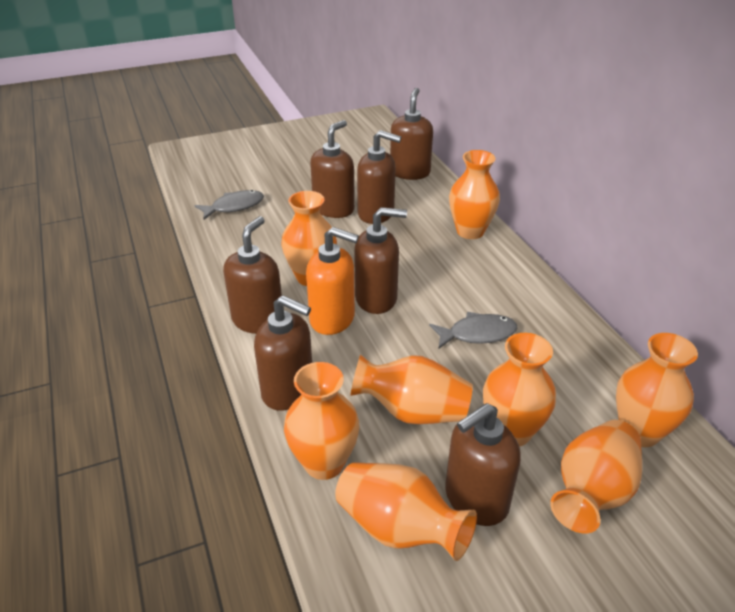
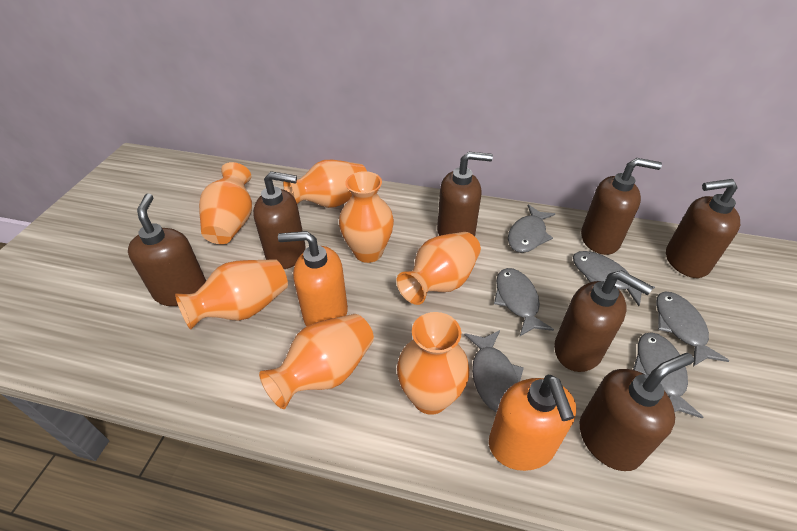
grey fish: [195,190,264,220] [429,312,517,348] = 2 -> [464,330,524,413] [494,268,554,337] [508,204,555,253] [573,251,655,306] [633,332,704,419] [656,292,730,366] = 6
orange soap dispenser: [306,227,359,335] = 1 -> [278,231,348,326] [489,375,576,471] = 2
orange vase: [281,191,337,286] [284,362,359,480] [335,462,477,561] [350,355,473,424] [449,150,500,239] [483,333,556,447] [550,420,642,533] [616,333,698,447] = 8 -> [175,259,288,330] [199,162,252,244] [259,314,374,409] [283,160,367,208] [339,171,394,263] [396,232,481,305] [397,312,469,415] = 7

